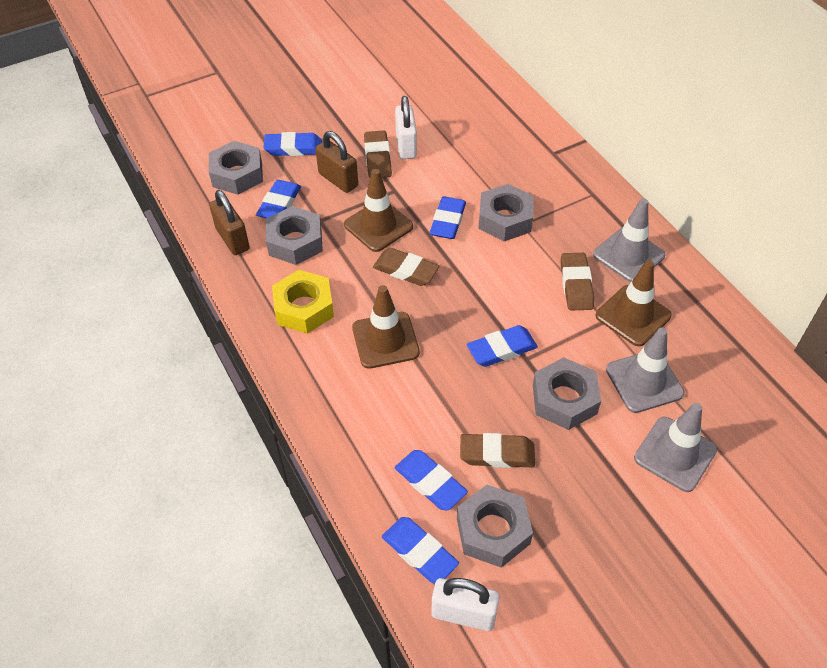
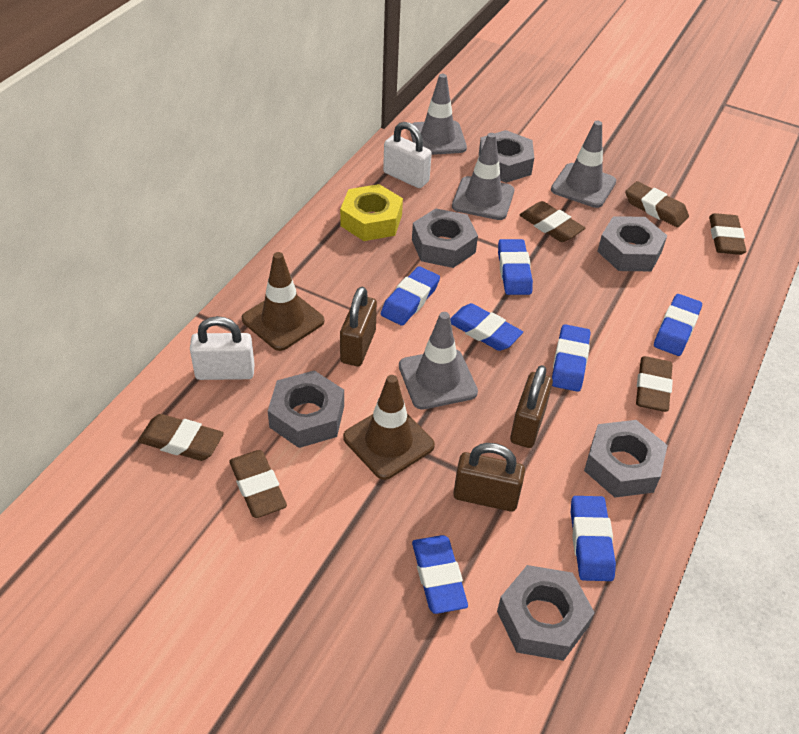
blue eraser: [256,180,301,218] [263,132,323,156] [382,517,459,583] [395,450,468,511] [430,196,466,239] [467,325,538,367] = 6 -> [381,266,440,326] [412,535,468,614] [450,303,523,351] [498,239,533,295] [552,324,590,392] [571,496,616,581] [654,294,702,356] = 7
brown eraser: [364,130,392,178] [373,248,440,286] [460,433,535,468] [561,253,594,310] = 4 -> [138,414,224,461] [229,450,287,518] [520,201,585,242] [625,181,689,227] [636,356,673,412] [709,213,746,255] = 6
brown padlock: [209,190,250,255] [315,131,358,193] = 2 -> [340,287,377,366] [453,443,525,512] [510,365,553,448] = 3
brown traffic cone: [344,169,413,252] [352,285,420,369] [596,260,672,346] = 3 -> [242,252,324,351] [343,375,435,480] = 2
grey nut: [209,141,263,195] [266,206,323,265] [457,485,533,568] [479,184,534,242] [533,357,601,430] = 5 -> [268,370,344,448] [412,208,478,268] [479,130,534,183] [497,565,595,661] [584,420,668,498] [597,216,667,271] = 6
grey traffic cone: [593,198,665,282] [606,328,684,413] [634,403,717,492] = 3 -> [399,312,478,410] [410,74,467,155] [452,133,514,220] [551,121,616,208] = 4

